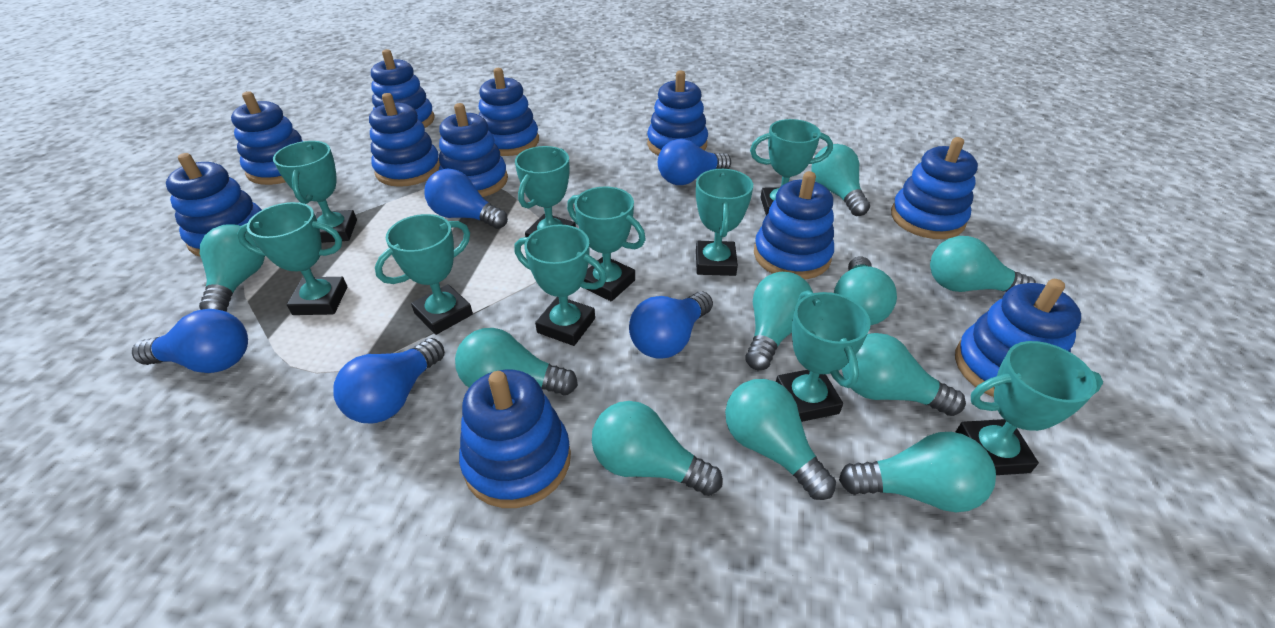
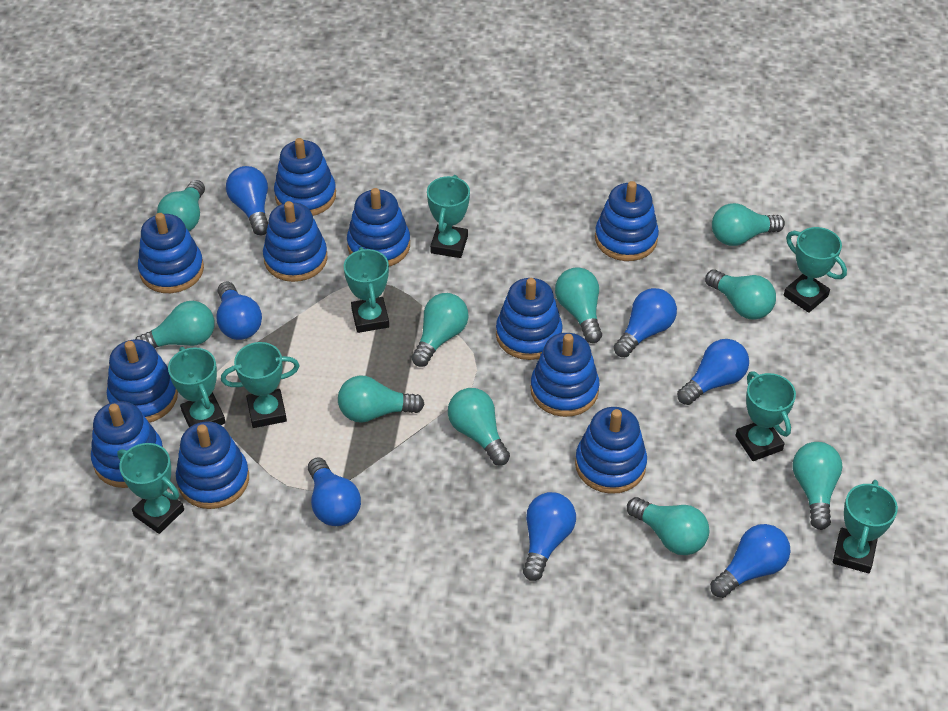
blue light bulb: [132,309,248,373] [333,338,445,423] [424,169,508,229] [629,291,713,359] [658,139,731,185] = 5 -> [217,281,262,340] [226,166,268,235] [308,457,361,526] [523,492,576,581] [614,288,677,357] [677,339,749,405] [710,524,791,598] = 7
turquoise trophy: [237,202,347,315] [273,141,357,243] [375,214,473,335] [514,225,607,346] [515,146,576,237] [567,186,645,301] [696,169,753,276] [750,119,833,215] [776,290,871,422] [956,341,1103,475] = 10 -> [117,443,184,534] [168,347,226,427] [221,342,299,428] [344,247,389,333] [427,175,470,258] [735,371,796,461] [784,227,847,313] [833,480,898,573] = 8

